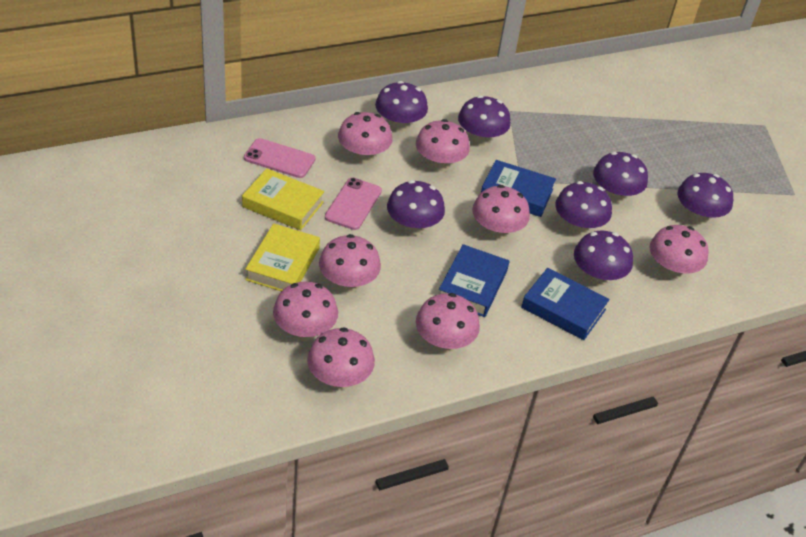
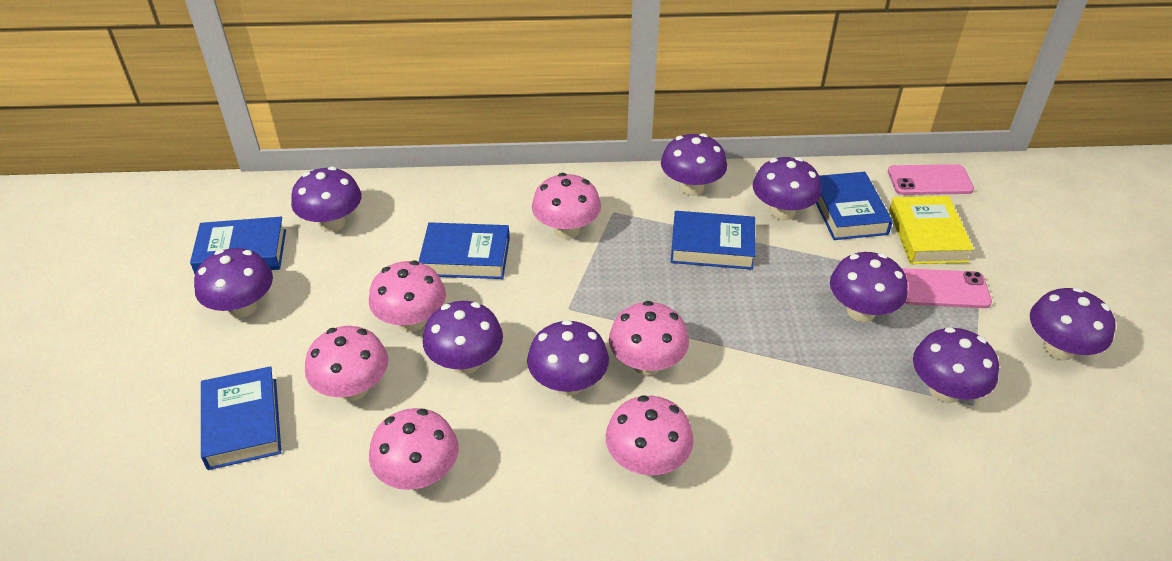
blue book: [439,244,509,317] [481,160,556,217] [521,268,610,340] = 3 -> [190,217,286,274] [201,366,281,470] [418,222,510,279] [671,211,756,270] [816,172,893,240] = 5
pink mushroom: [273,281,338,341] [307,327,375,390] [319,234,381,293] [338,112,393,164] [416,119,470,172] [416,293,480,353] [472,185,530,240] [650,225,708,279] = 8 -> [305,326,388,401] [369,261,446,332] [369,408,458,490] [532,173,601,239] [606,395,694,475] [609,301,689,376] = 6
purple mushroom: [375,81,428,132] [387,180,445,235] [458,95,511,146] [555,181,612,235] [574,231,633,286] [593,152,648,203] [678,173,733,224] = 7 -> [194,248,273,318] [291,167,361,232] [423,301,503,374] [527,320,609,396] [661,133,727,196] [753,157,821,221] [830,252,908,322] [913,327,999,403] [1030,287,1116,361] = 9
yellow book: [242,168,324,230] [245,223,320,291] = 2 -> [889,196,974,264] = 1

